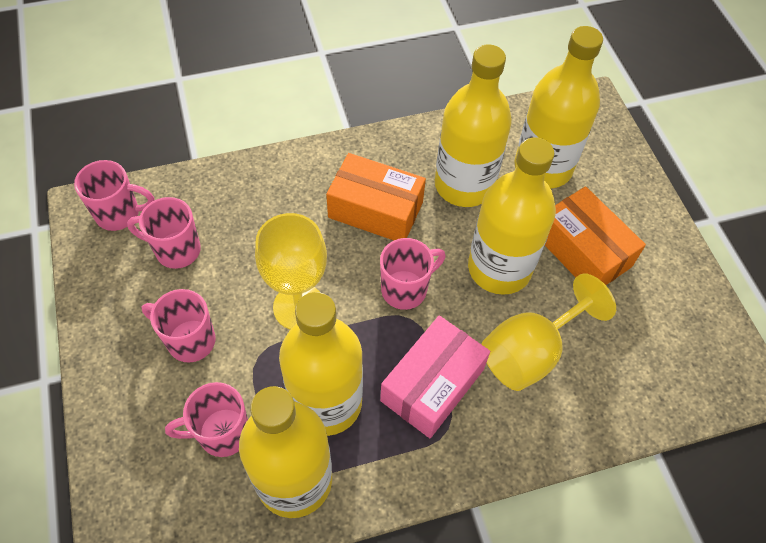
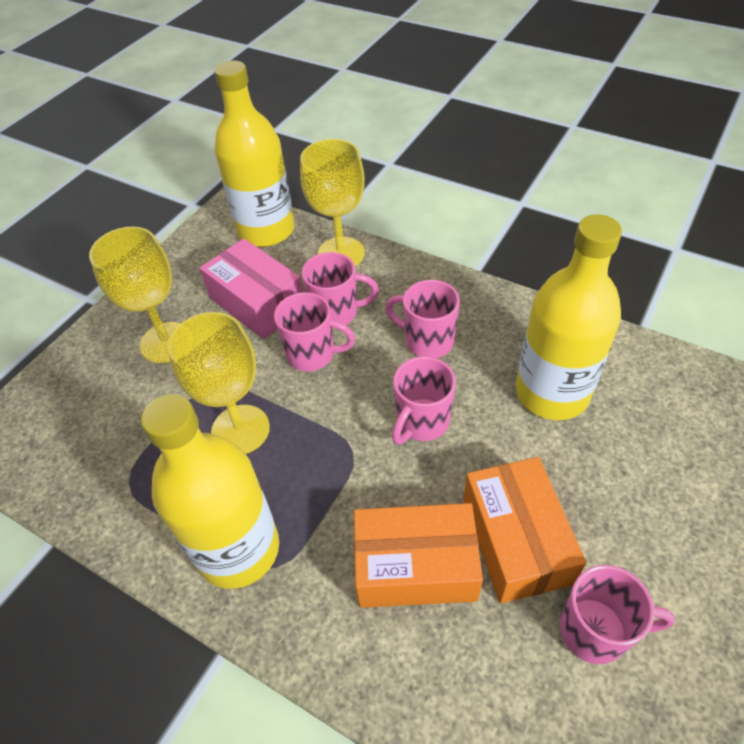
yellow bottle: [239,386,332,518] [279,292,363,436] [435,45,512,207] [468,137,556,295] [514,26,603,189] = 5 -> [141,394,279,589] [214,60,295,247] [516,214,622,420] = 3
yellow goblet: [255,213,327,329] [481,274,616,391] = 2 -> [89,227,181,363] [168,312,270,454] [300,139,365,266] = 3

